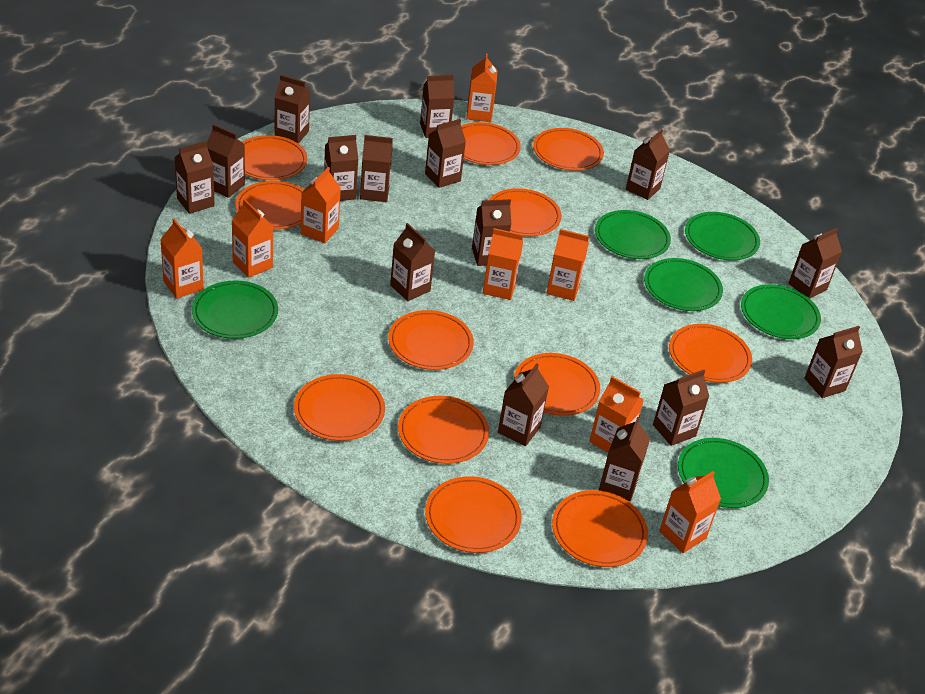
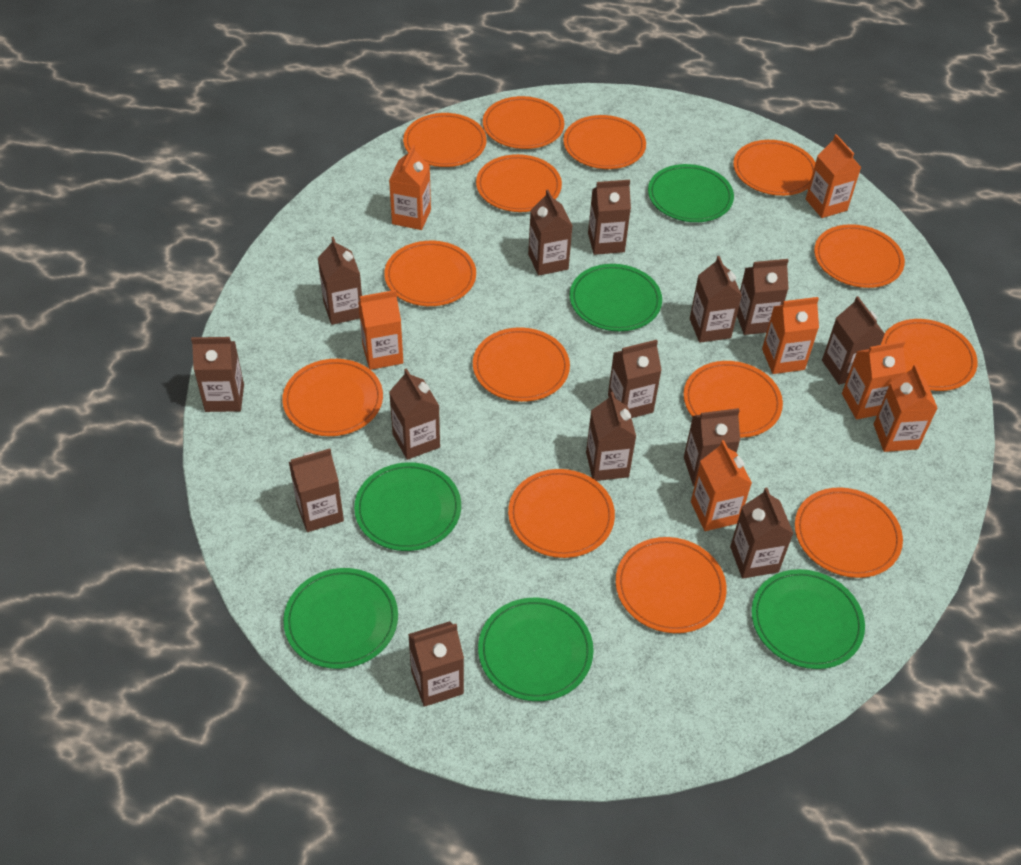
brown carton: [174,141,215,214] [207,124,245,198] [275,75,310,144] [324,135,358,201] [360,135,393,202] [390,223,435,301] [420,75,455,138] [425,119,466,188] [472,199,511,266] [498,363,549,446] [599,417,650,501] [626,129,670,200] [653,370,709,446] [789,228,842,299] [804,326,863,398] = 15 -> [191,337,244,412] [289,449,344,532] [318,237,362,325] [389,368,440,460] [408,621,464,707] [528,190,572,276] [586,392,636,481] [588,180,631,255] [608,340,662,418] [684,408,740,486] [690,256,742,343] [730,488,794,578] [737,259,789,335] [822,296,885,385] = 14
orange carton: [160,218,204,299] [232,199,273,278] [301,167,341,243] [466,54,498,122] [483,228,523,300] [547,229,589,301] [589,376,644,453] [659,471,721,553] = 8 -> [358,290,403,370] [389,145,431,230] [691,440,752,531] [762,297,819,374] [806,134,861,218] [842,341,906,419] [874,364,938,452] = 7
orange plate: [235,181,304,230] [242,135,307,180] [294,374,385,441] [388,310,474,370] [398,396,489,464] [425,476,522,553] [461,122,521,165] [489,188,561,236] [514,353,600,416] [533,128,604,171] [552,490,648,567] [669,324,752,383] = 12 -> [282,359,383,436] [384,241,476,306] [403,113,487,167] [473,327,570,402] [476,154,562,212] [483,96,564,149] [508,469,615,558] [563,115,646,169] [616,537,727,633] [683,361,783,438] [733,140,816,196] [795,487,903,578] [814,224,905,288] [881,319,978,391] = 14

